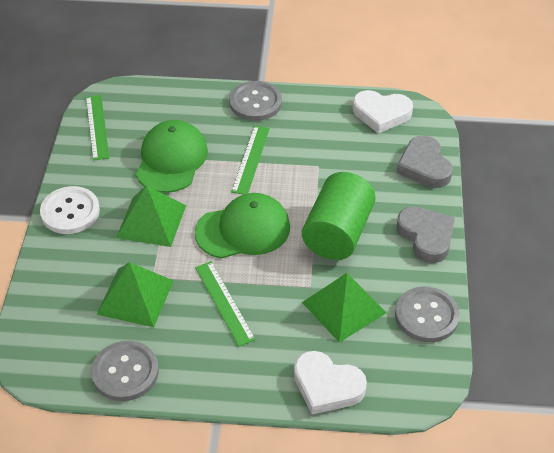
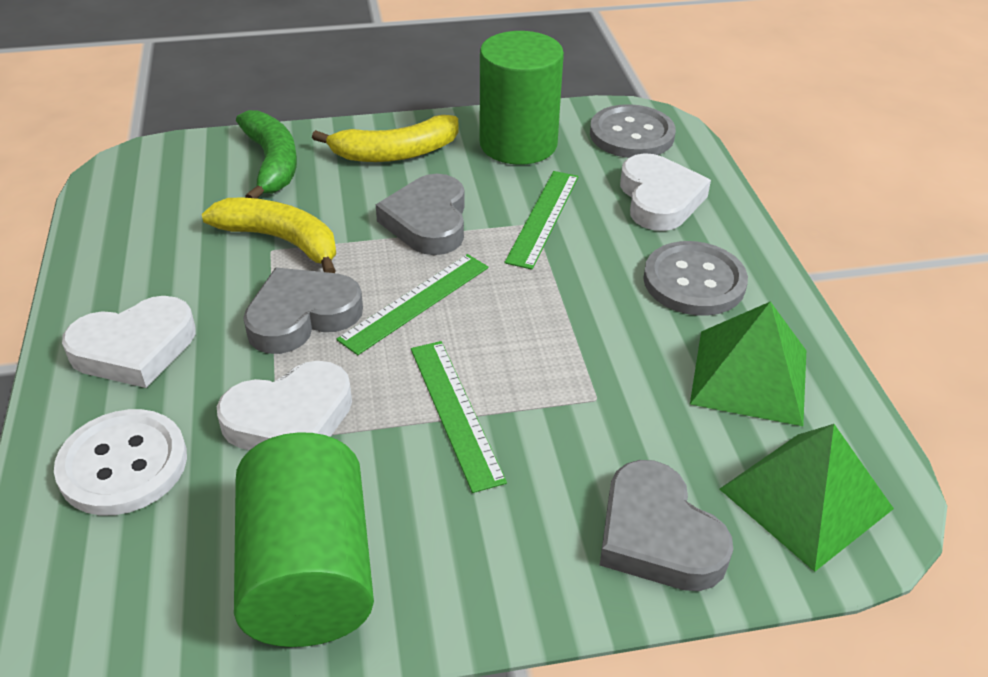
green banana: none = 0 -> [236,110,297,198] = 1
green cap: [136,120,208,193] [195,193,290,258] = 2 -> none = 0
green cylinder: [302,172,376,260] = 1 -> [234,432,374,647] [480,31,564,165] = 2
green pyramid: [96,262,174,327] [116,186,186,247] [302,273,387,343] = 3 -> [690,301,806,426] [719,424,894,572] = 2
grey button: [91,341,159,401] [229,81,282,121] [395,287,460,342] = 3 -> [590,104,676,158] [643,241,748,316] = 2
grey heart: [396,136,453,188] [396,206,455,263] = 2 -> [243,268,363,354] [376,174,465,255] [600,460,733,591] = 3
white heart: [294,351,367,414] [353,90,413,134] = 2 -> [62,296,196,388] [217,361,352,450] [620,153,711,231] = 3
yellow banana: none = 0 -> [202,198,336,273] [312,115,459,162] = 2

